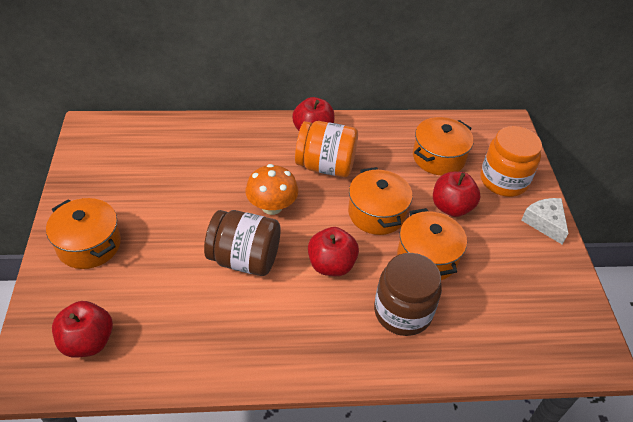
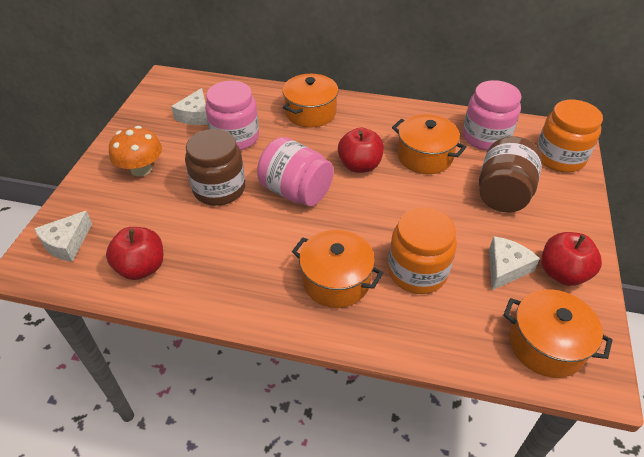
pink jar: none = 0 -> [205,81,259,150] [257,137,334,206] [463,80,522,151] = 3
red apple: [52,301,113,358] [292,97,335,131] [308,227,359,276] [433,172,480,217] = 4 -> [106,227,163,280] [338,127,384,173] [541,232,602,286] = 3
white cheese: [521,198,569,245] = 1 -> [34,211,92,262] [171,88,208,125] [489,236,540,290] = 3

